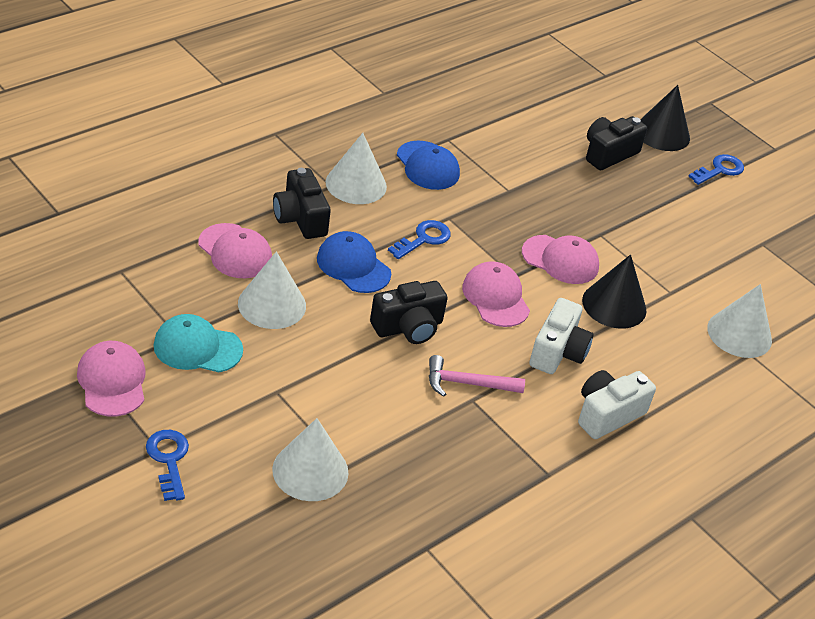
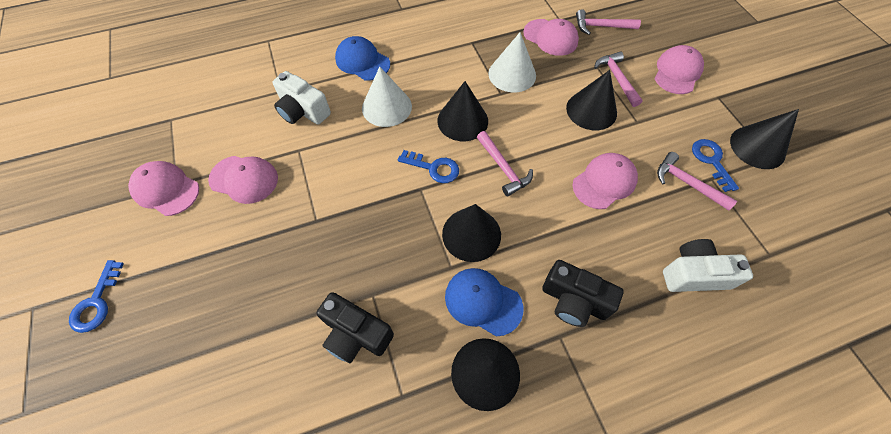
black camera: [273,168,331,239] [370,281,448,344] [586,116,647,170] = 3 -> [316,292,394,363] [542,260,624,327] = 2
black cone: [582,254,646,329] [640,85,690,151] = 2 -> [438,81,488,141] [442,204,501,262] [451,338,520,411] [566,70,617,130] [730,109,799,169] = 5
pink cap: [77,341,146,416] [198,223,272,278] [462,261,530,327] [522,235,599,284] = 4 -> [128,161,199,216] [208,156,278,204] [523,19,579,56] [573,153,638,209] [655,45,704,94] = 5
pink hammer: [429,355,525,397] = 1 -> [477,131,533,197] [576,9,641,35] [594,52,642,107] [657,152,737,211] = 4
turquoise cap: [153,314,243,372] = 1 -> none = 0
white cone: [238,251,306,329] [272,418,349,501] [326,133,387,204] [707,284,772,358] = 4 -> [362,66,412,127] [488,32,536,93] = 2

